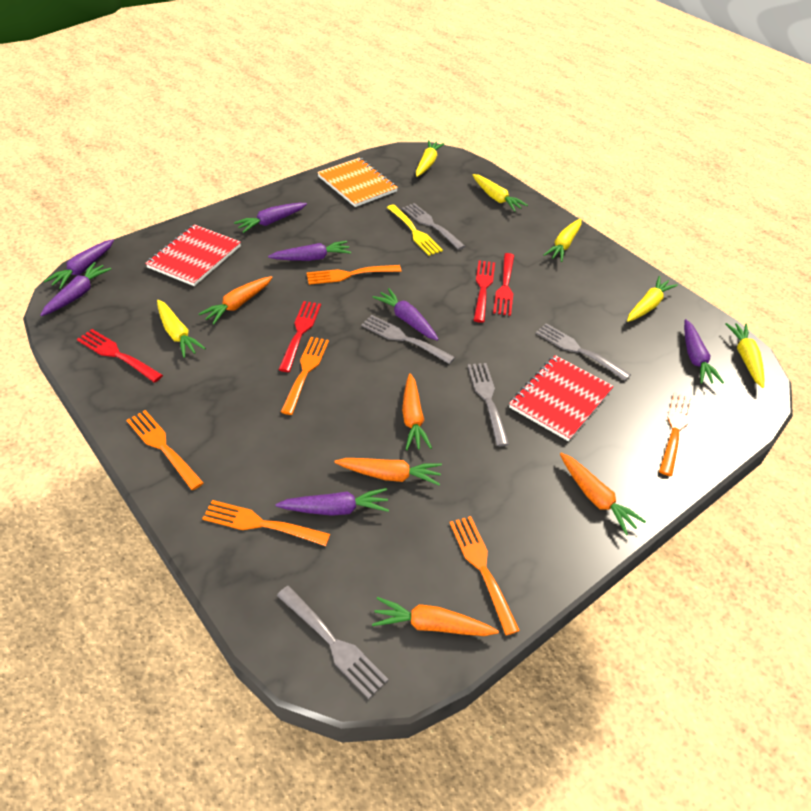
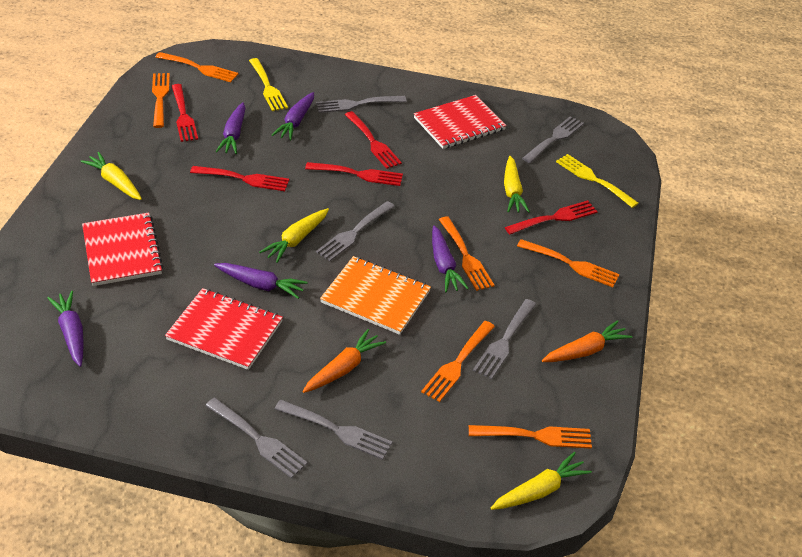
grey fork: [277,586,389,699] [361,315,455,364] [402,203,465,250] [467,363,509,446] [536,323,631,380] = 5 -> [205,398,308,478] [275,399,393,460] [316,96,406,113] [316,201,395,261] [473,299,536,379] [522,116,584,163] = 6
orange carrot: [199,276,272,325] [334,458,442,486] [372,597,499,636] [402,373,432,450] [560,453,646,535] = 5 -> [302,329,386,393] [542,320,632,362] = 2
purple carrot: [40,262,111,316] [44,239,114,289] [234,203,307,233] [268,241,351,261] [276,488,389,516] [373,288,439,341] [684,319,724,384] = 7 -> [47,291,84,367] [214,263,307,299] [216,102,246,154] [272,92,314,140] [432,226,469,292] = 5
red fork: [77,329,163,383] [278,301,321,372] [474,260,495,323] [493,253,514,316] = 4 -> [172,84,198,142] [190,166,289,191] [305,162,403,186] [345,111,402,169] [505,200,598,234] = 5
red notebook: [145,224,241,286] [509,355,614,441] = 2 -> [82,213,163,286] [165,288,283,370] [414,95,507,149] = 3
yellow carrot: [157,300,206,358] [416,140,445,177] [472,174,528,212] [543,219,582,262] [627,276,678,322] [725,323,764,388] = 6 -> [80,152,142,200] [259,208,329,263] [490,452,592,510] [504,156,530,213] = 4
yellow fork: [387,204,443,256] = 1 -> [249,58,288,111] [556,154,639,208] = 2

